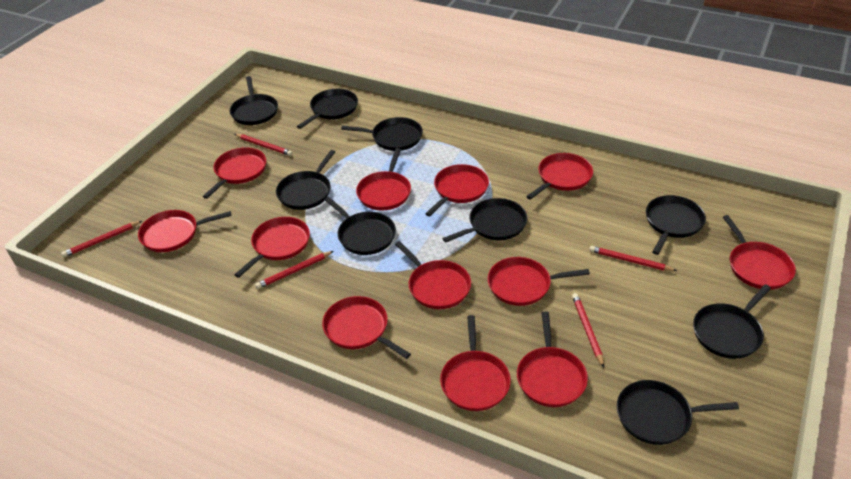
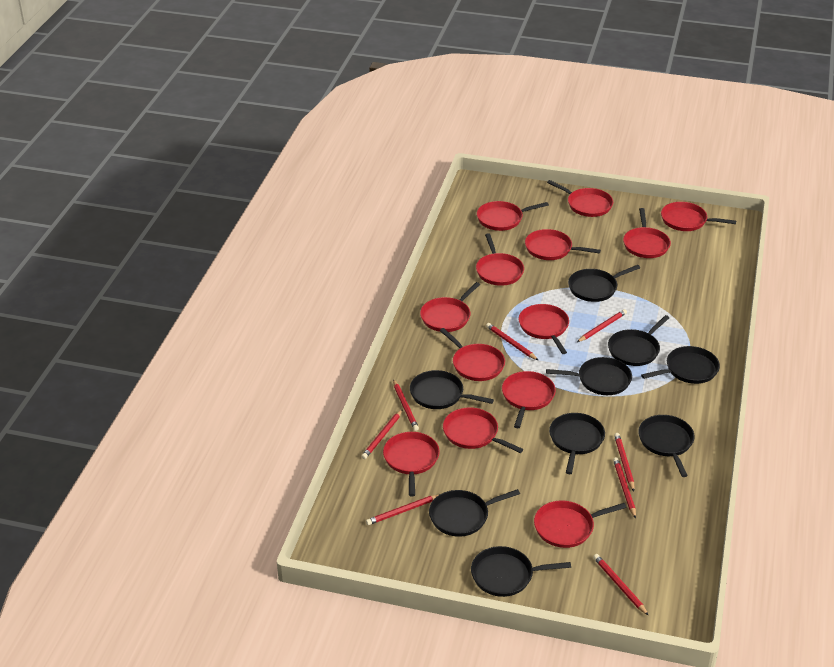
red pan: [138,210,231,252] [203,147,266,199] [234,217,310,278] [322,296,411,359] [356,148,411,210] [395,241,471,309] [425,164,489,216] [440,315,511,411] [488,257,590,306] [517,311,588,407] [526,153,593,200] [723,215,796,290] = 12 -> [383,432,440,496] [420,282,480,332] [440,328,505,381] [443,407,523,453] [476,233,524,286] [477,201,549,231] [502,371,556,428] [519,304,569,354] [525,229,601,260] [534,500,627,548] [547,180,613,217] [623,208,671,258] [661,202,736,231] = 13
red pencil: [61,221,142,257] [235,134,293,156] [255,251,334,289] [572,293,604,368] [589,246,677,271] = 5 -> [361,409,403,459] [366,495,438,525] [393,379,419,431] [486,323,538,360] [577,309,627,342] [593,554,649,616] [613,457,636,519] [614,433,634,492] = 8

